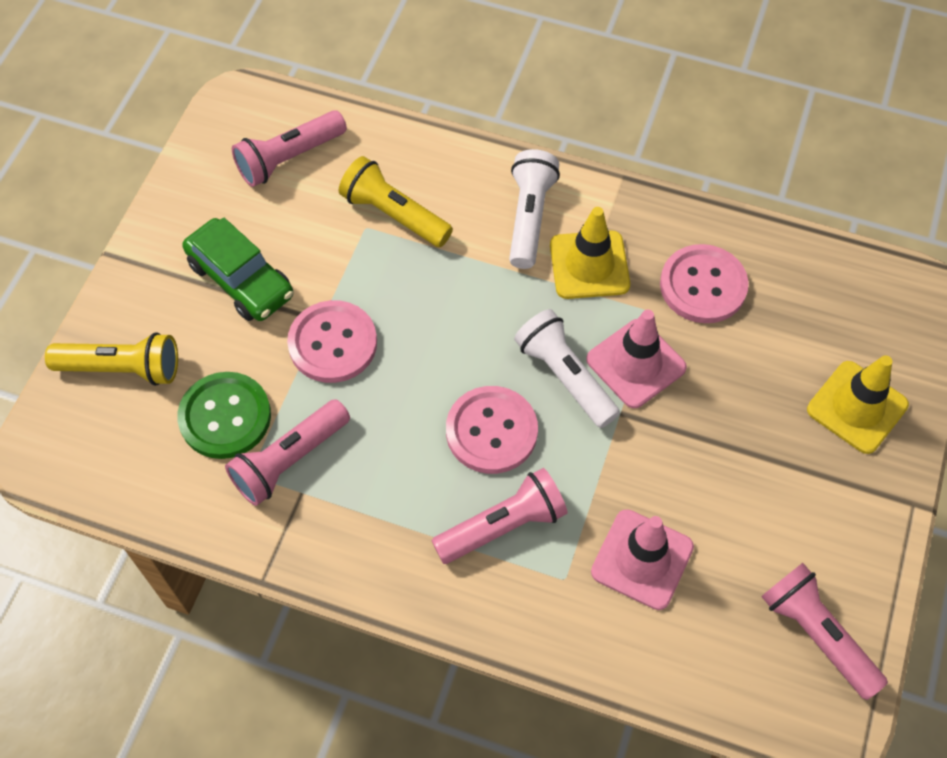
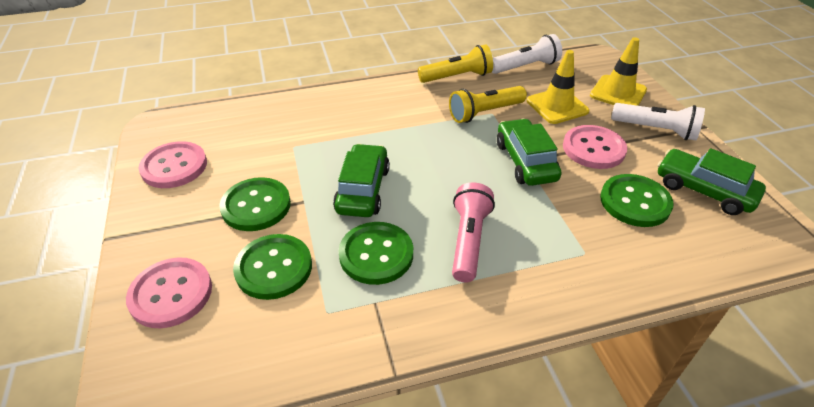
green button: [177,372,271,459] = 1 -> [219,177,291,231] [233,234,312,300] [338,222,413,285] [600,174,674,227] = 4
green car: [183,217,293,321] = 1 -> [333,144,390,217] [497,118,561,186] [658,148,766,215] = 3
pink flashlight: [225,399,350,506] [232,110,347,187] [431,468,568,564] [761,563,888,700] = 4 -> [452,182,495,283] = 1
pink traffic cone: [586,310,687,408] [591,509,694,610] = 2 -> none = 0

